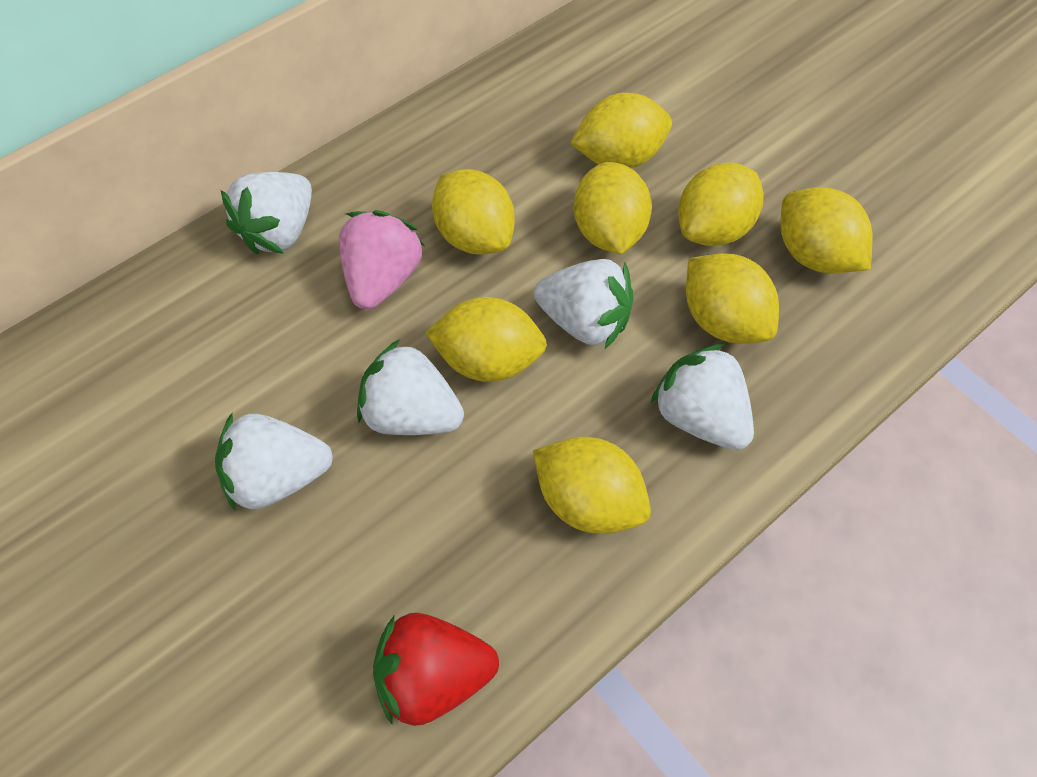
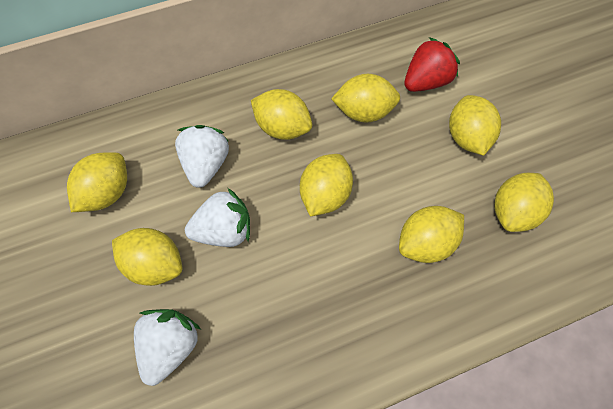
pink strawberry: [339,210,424,310] = 1 -> none = 0
white strawberry: [215,413,333,512] [221,172,312,254] [357,339,464,435] [534,259,633,350] [651,344,754,450] = 5 -> [134,309,201,386] [175,125,229,188] [185,188,250,247] = 3

